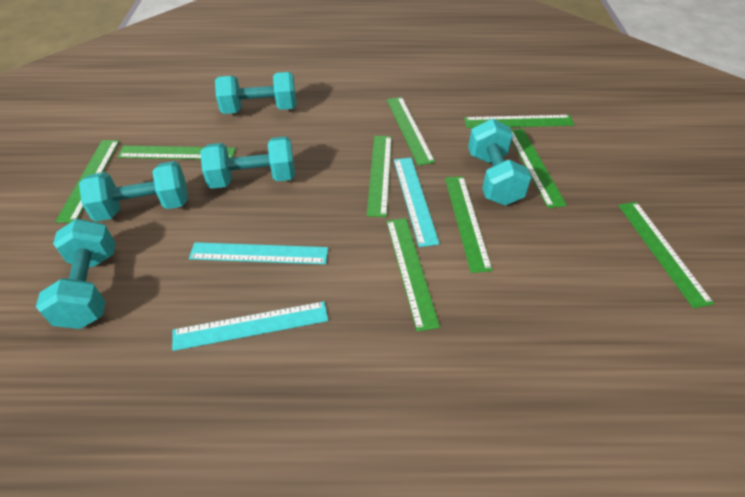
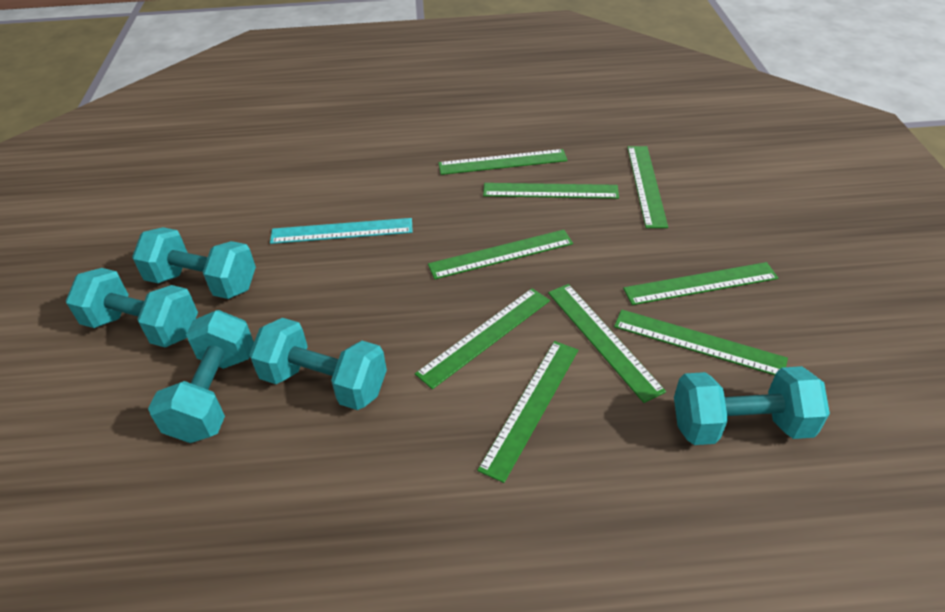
turquoise ruler: [172,301,328,351] [189,242,328,264] [394,158,440,247] = 3 -> [270,218,413,244] = 1

